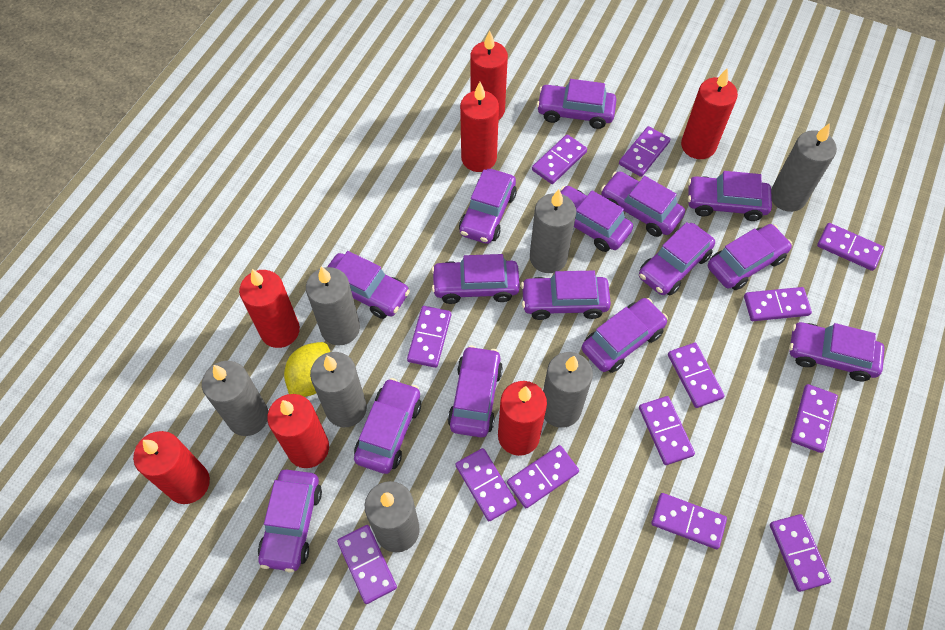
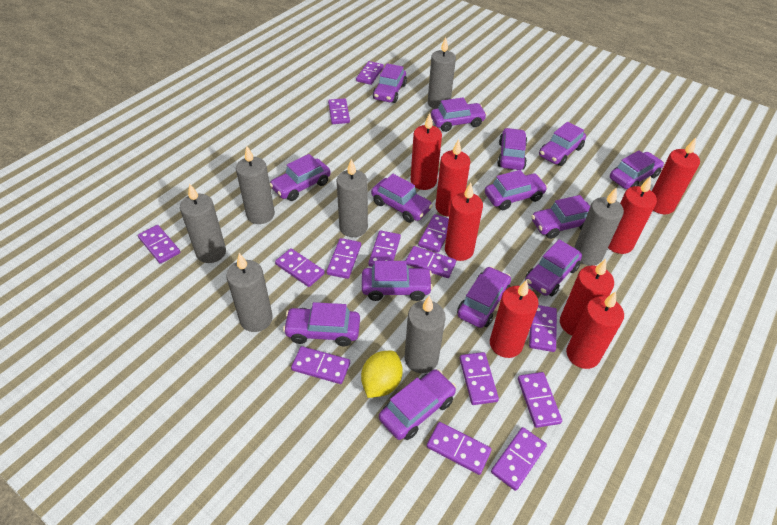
purple car: [258,470,322,572] [327,251,410,319] [354,378,421,474] [431,254,520,304] [448,345,503,437] [459,169,517,244] [521,271,611,320] [536,79,616,129] [560,186,633,252] [582,298,668,373] [601,171,685,237] [639,222,715,296] [688,171,772,221] [708,224,792,290] [789,322,885,381] = 15 -> [270,154,330,201] [283,302,360,346] [362,261,433,301] [371,174,433,223] [373,64,407,103] [379,369,457,440] [431,98,487,132] [457,266,511,328] [485,170,548,210] [497,128,527,170] [525,239,582,296] [531,195,590,239] [539,122,586,166] [610,150,664,189] = 14
purple domino: [337,525,397,604] [407,306,451,368] [456,448,517,521] [507,445,579,508] [532,134,587,184] [619,126,671,177] [639,396,695,465] [651,493,727,549] [668,343,725,408] [744,287,812,321] [770,514,831,592] [791,384,838,453] [817,223,884,271] = 13 -> [138,225,180,264] [275,248,325,287] [291,346,350,384] [326,238,361,279] [328,98,350,124] [356,61,384,85] [368,231,401,267] [406,246,456,278] [418,214,449,253] [427,422,492,475] [459,352,499,405] [491,427,547,491] [518,372,562,428] [529,305,557,352] = 14
red candle: [133,431,210,504] [239,269,300,348] [267,394,329,468] [460,82,499,172] [470,30,508,120] [498,381,547,456] [681,68,738,159] = 7 -> [411,113,442,190] [435,139,470,217] [445,182,483,261] [490,280,539,358] [560,259,614,336] [566,291,624,369] [608,176,657,254] [652,138,700,214] = 8

